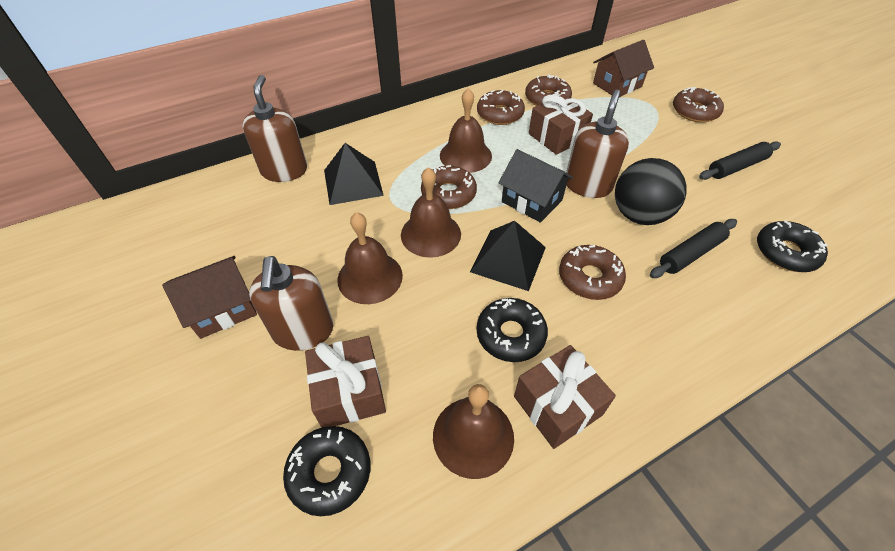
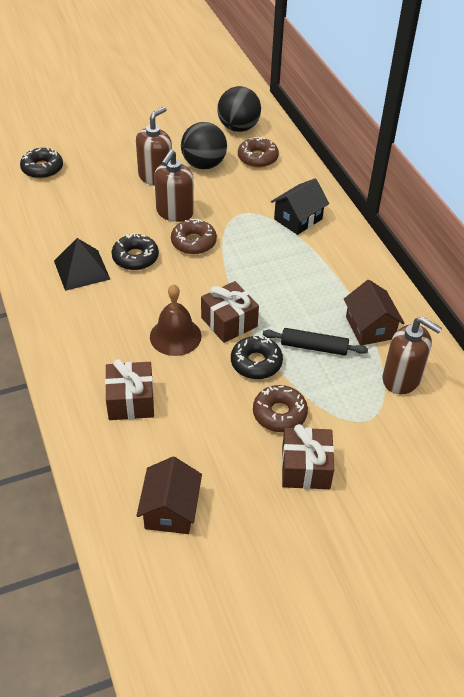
black ball: [615,158,687,225] = 1 -> [181,122,227,169] [217,86,261,132] = 2
black pyramid: [324,143,384,205] [470,221,546,291] = 2 -> [54,238,111,291] = 1
black rolling pin: [650,219,737,278] [699,141,781,180] = 2 -> [263,328,368,356] = 1
brown bell: [337,212,403,304] [401,167,461,258] [433,384,514,479] [440,88,492,173] = 4 -> [150,284,201,356] = 1
brown donut: [421,165,477,209] [477,90,525,125] [525,74,572,106] [559,245,626,300] [673,87,724,122] = 5 -> [171,219,217,254] [238,137,279,168] [253,385,308,432] = 3

